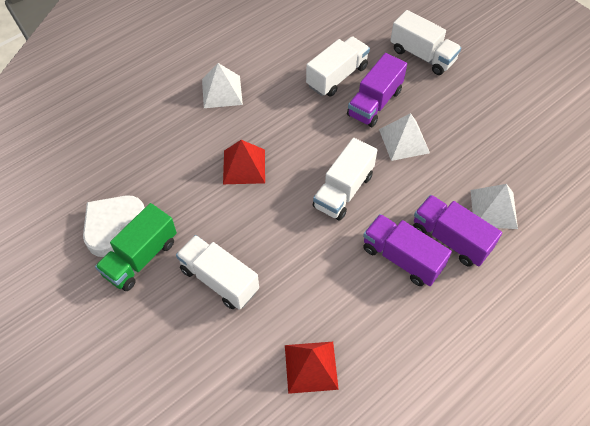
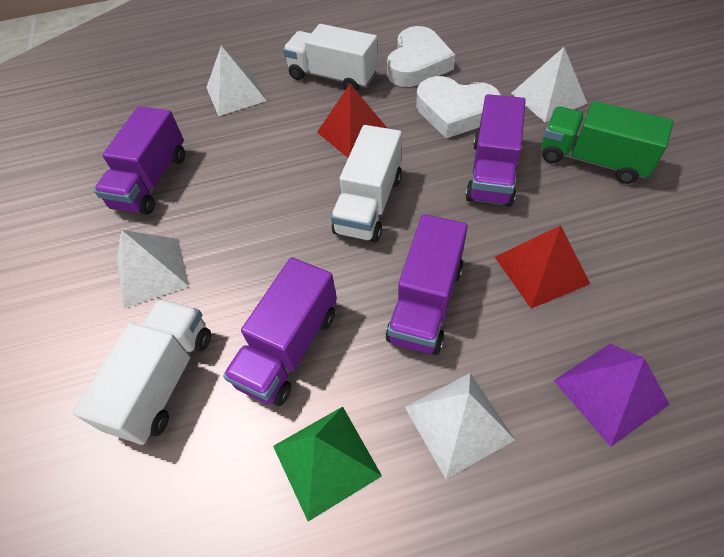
green pyramid: none = 0 -> [273,407,382,522] = 1
purple pyramid: none = 0 -> [553,344,670,446] = 1
purple truck: [347,53,407,127] [363,214,452,286] [413,195,502,267] = 3 -> [94,106,185,215] [223,257,337,406] [386,214,468,355] [466,94,526,207] = 4
white heart: [83,195,145,257] = 1 -> [387,26,455,87] [416,76,501,138] = 2
white pyramid: [202,63,243,108] [379,113,430,161] [471,184,518,229] = 3 -> [117,230,189,308] [206,46,267,116] [405,373,515,479] [511,47,587,122] = 4
white truck: [176,235,259,310] [306,36,370,97] [313,138,377,220] [390,10,462,75] = 4 -> [73,299,211,445] [283,24,378,91] [331,125,402,243] = 3

